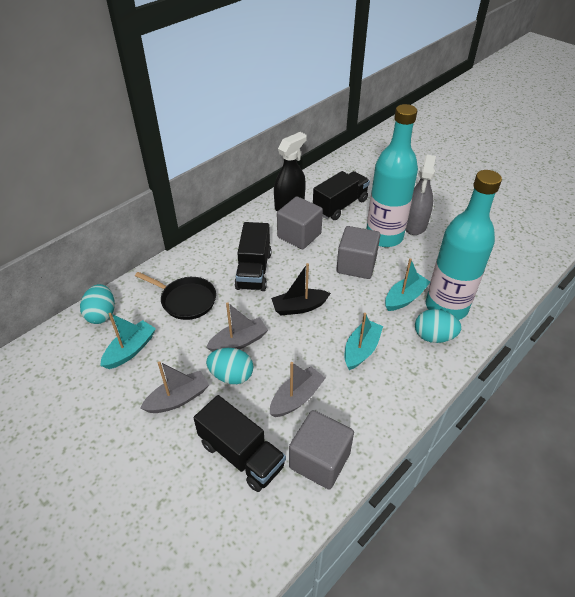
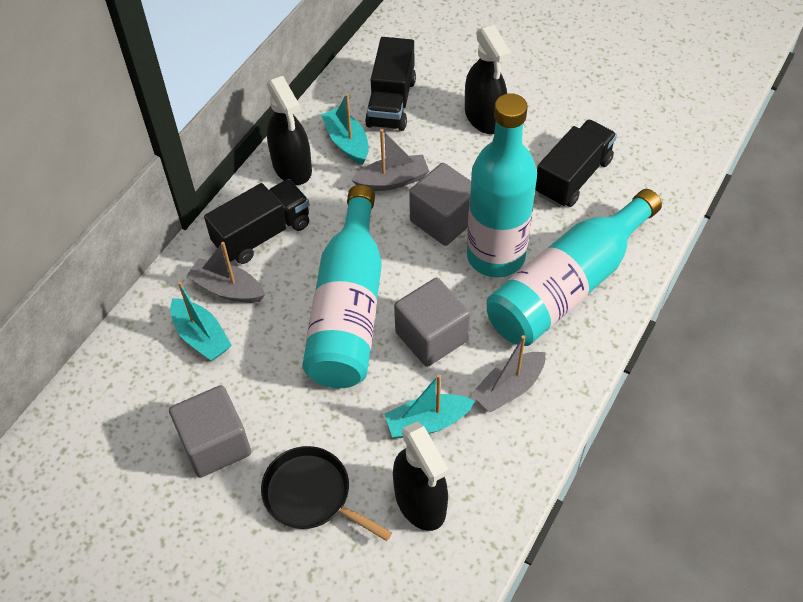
black boat: [271,263,331,315] = 1 -> none = 0
black spray bottle: [274,132,307,212] = 1 -> [267,76,312,185] [393,421,449,531] [465,25,511,134] = 3
grey spray bottle: [405,155,436,235] = 1 -> none = 0
turquoise bottle: [366,104,418,247] [426,170,502,320] = 2 -> [302,185,382,388] [467,93,537,278] [487,189,662,346] = 3
turquoise egg: [80,284,115,324] [206,348,253,384] [415,309,462,343] = 3 -> none = 0

